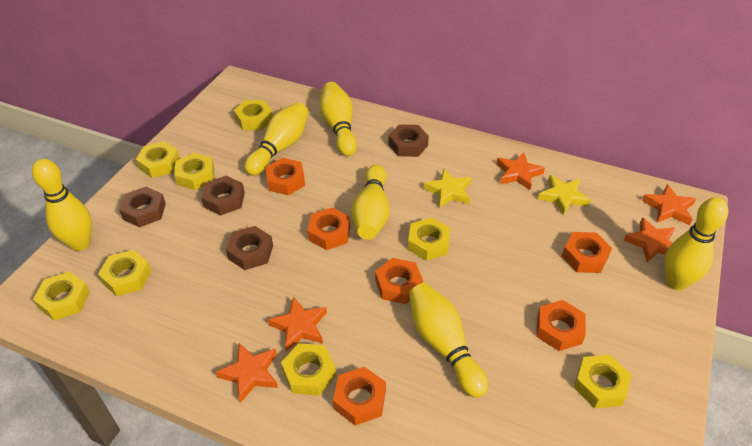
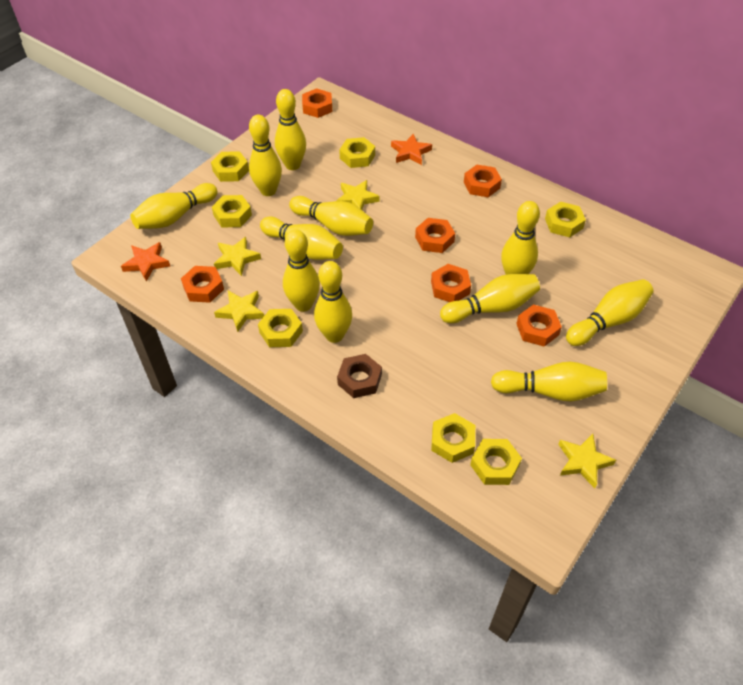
brown nut: [119,187,166,228] [201,176,245,216] [226,226,273,270] [389,124,429,157] = 4 -> [337,354,382,398] = 1
orange star: [215,343,278,403] [268,297,327,351] [496,152,545,190] [624,217,675,262] [642,184,696,225] = 5 -> [121,242,170,281] [391,134,432,165] = 2
yellow bowling pin: [32,159,92,251] [244,102,308,176] [320,82,357,156] [351,165,390,240] [409,283,488,398] [664,197,728,291] = 6 -> [130,183,217,229] [249,115,282,196] [260,217,343,260] [275,89,306,170] [283,229,320,312] [289,196,373,236] [314,261,352,343] [440,274,540,323] [491,362,607,401] [501,201,540,275] [566,279,654,346] = 11
yellow nut: [33,271,90,321] [98,250,151,296] [136,141,180,178] [174,153,214,190] [234,100,273,130] [281,343,336,396] [408,217,450,261] [574,355,632,408] = 8 -> [211,151,249,182] [212,195,252,227] [258,309,303,347] [339,137,375,168] [431,413,475,463] [470,439,522,485] [545,202,586,237] = 7
yellow star: [423,169,472,208] [538,175,591,215] = 2 -> [214,237,261,276] [214,291,264,332] [336,180,380,210] [558,434,616,488] = 4

